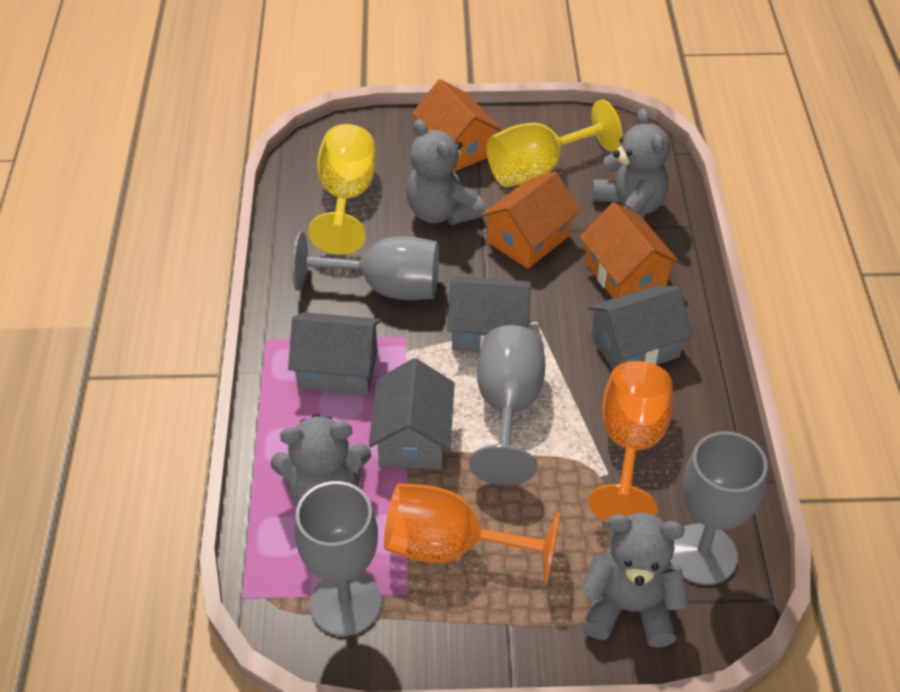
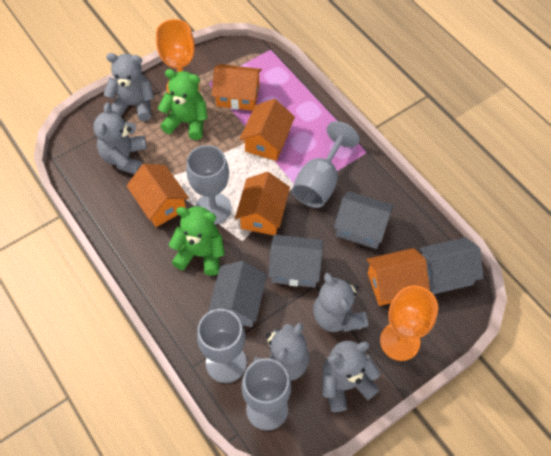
green teddy bear: none = 0 -> [158,69,208,140] [169,206,225,276] = 2
grey teddy bear: [271,414,371,506] [406,119,485,225] [580,513,689,648] [592,109,670,219] = 4 -> [93,103,147,174] [104,53,154,121] [253,323,309,381] [313,273,368,332] [322,341,381,412] = 5
orange house: [412,79,502,172] [480,171,581,269] [580,202,680,298] = 3 -> [127,164,189,227] [212,64,262,111] [235,172,290,235] [239,99,295,161] [366,248,430,306] = 5
yellow goblet: [308,124,376,255] [487,99,622,187] = 2 -> none = 0

